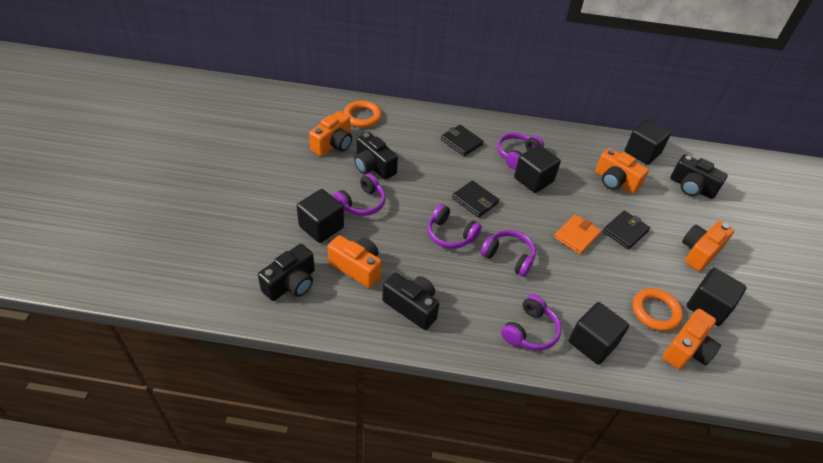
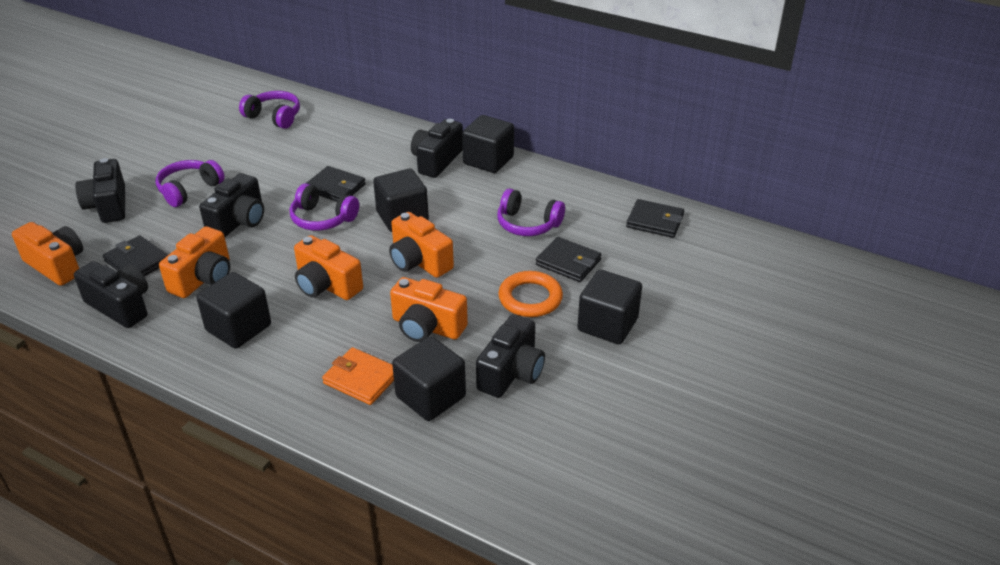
black camera: [258,244,315,301] [354,132,398,180] [382,273,440,330] [670,154,728,199] = 4 -> [74,261,148,328] [75,158,125,223] [199,173,264,237] [411,119,463,178] [476,314,545,398] = 5
black wallet: [441,125,484,156] [452,180,499,218] [603,210,650,249] = 3 -> [103,235,168,276] [307,166,366,201] [536,237,602,282] [626,199,684,238] = 4
orange ring: [343,100,382,128] [633,288,683,331] = 2 -> [498,271,563,317] = 1
purple headphones: [333,174,386,216] [428,204,482,249] [480,230,536,277] [497,133,544,170] [501,294,561,351] = 5 -> [156,160,225,207] [239,91,300,129] [290,183,359,231] [497,188,565,236] = 4

